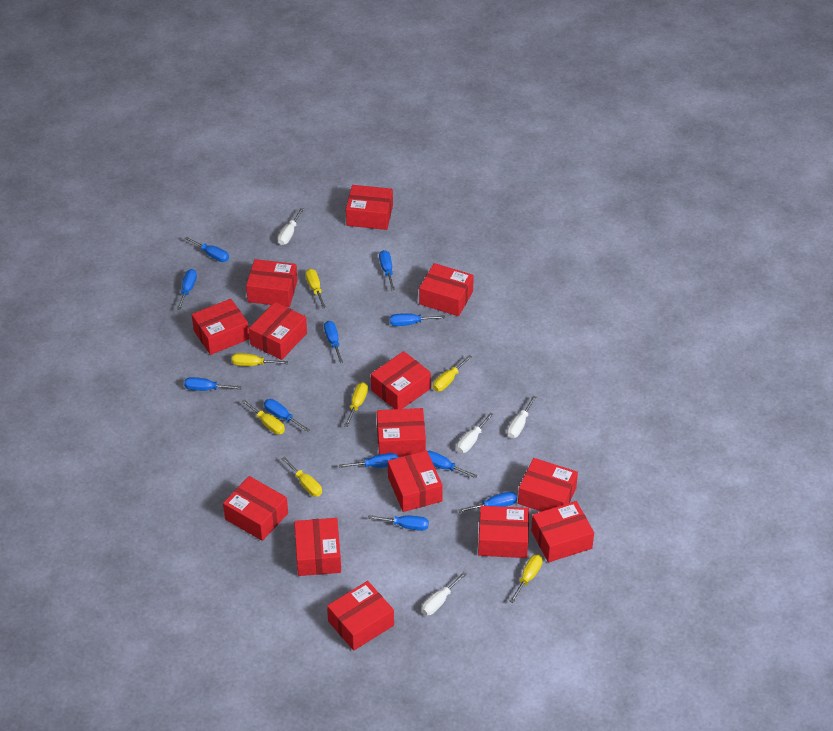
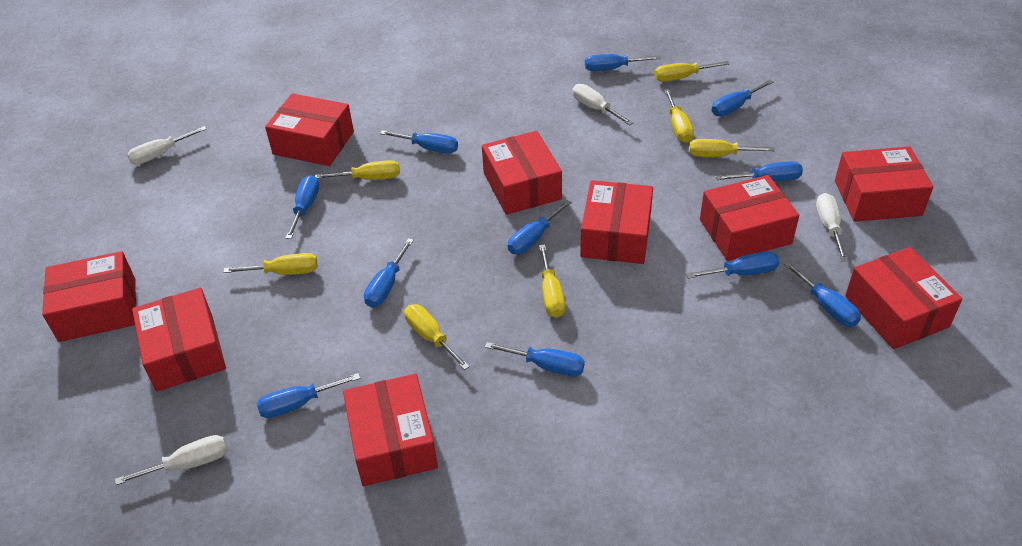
red box: [192,299,250,355] [223,476,288,541] [246,259,297,307] [249,302,307,360] [294,518,341,576] [327,581,394,651] [346,185,393,230] [371,351,431,409] [377,408,426,457] [388,451,443,512] [419,263,474,316] [478,506,529,558] [518,458,578,512] [531,501,594,562] = 14 -> [42,251,136,342] [132,288,226,392] [265,93,354,166] [343,374,438,486] [482,131,562,215] [580,180,653,264] [700,175,799,261] [835,146,933,222] [845,247,962,349] = 9

